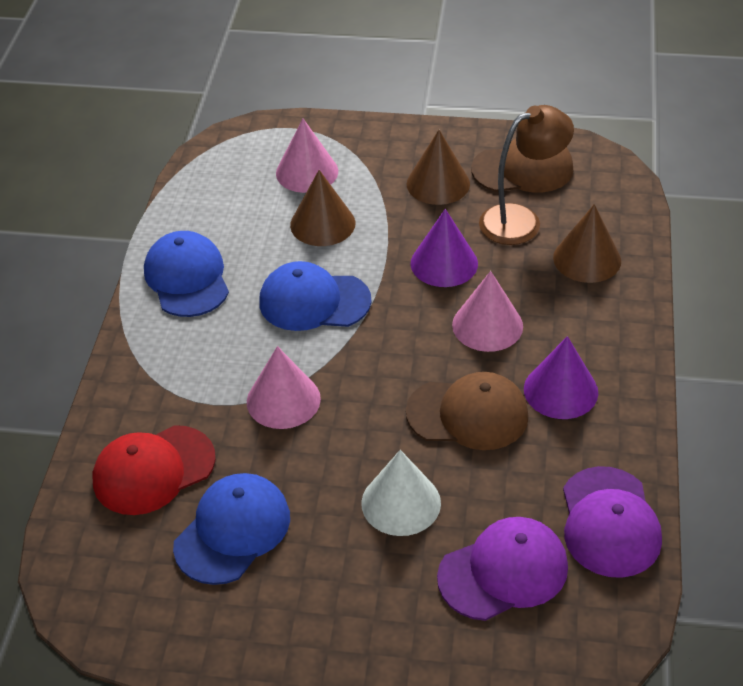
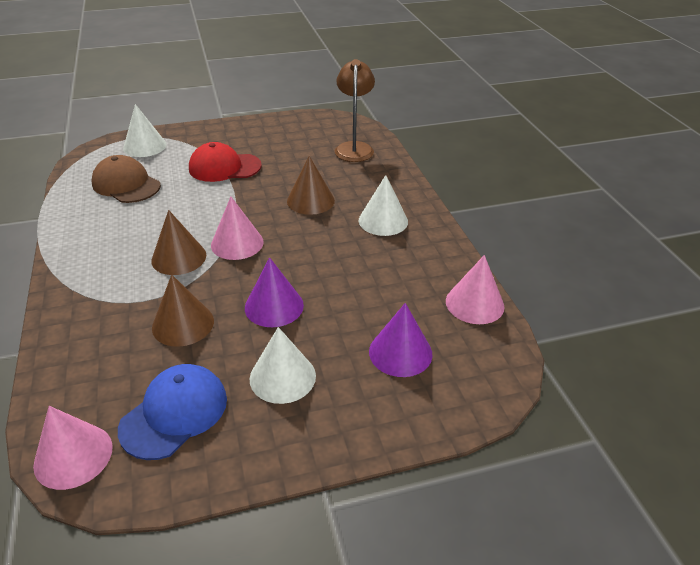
blue cap: [144,231,229,317] [173,473,290,585] [259,261,372,331] = 3 -> [118,364,227,460] = 1
brown cap: [406,372,529,450] [471,138,573,193] = 2 -> [91,155,161,203] = 1
purple cap: [437,517,568,621] [563,466,662,578] = 2 -> none = 0
white cone: [361,450,441,536] = 1 -> [123,104,167,157] [250,327,316,404] [359,175,408,236] = 3

